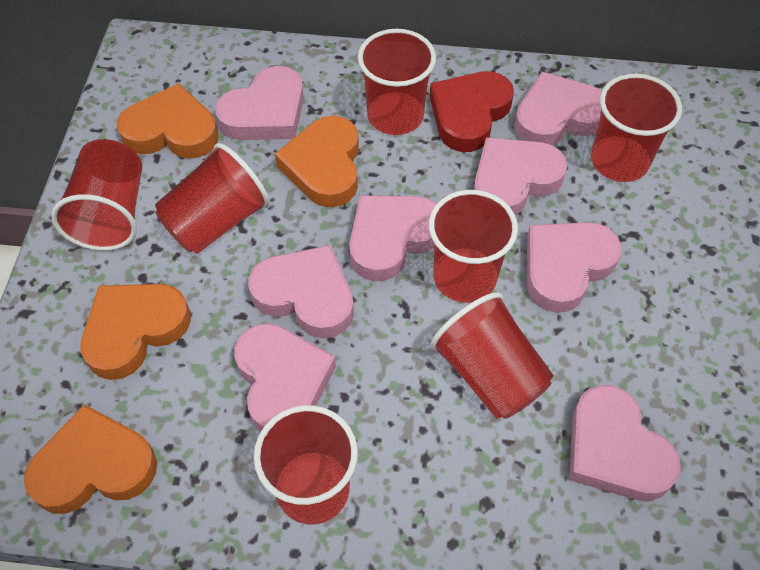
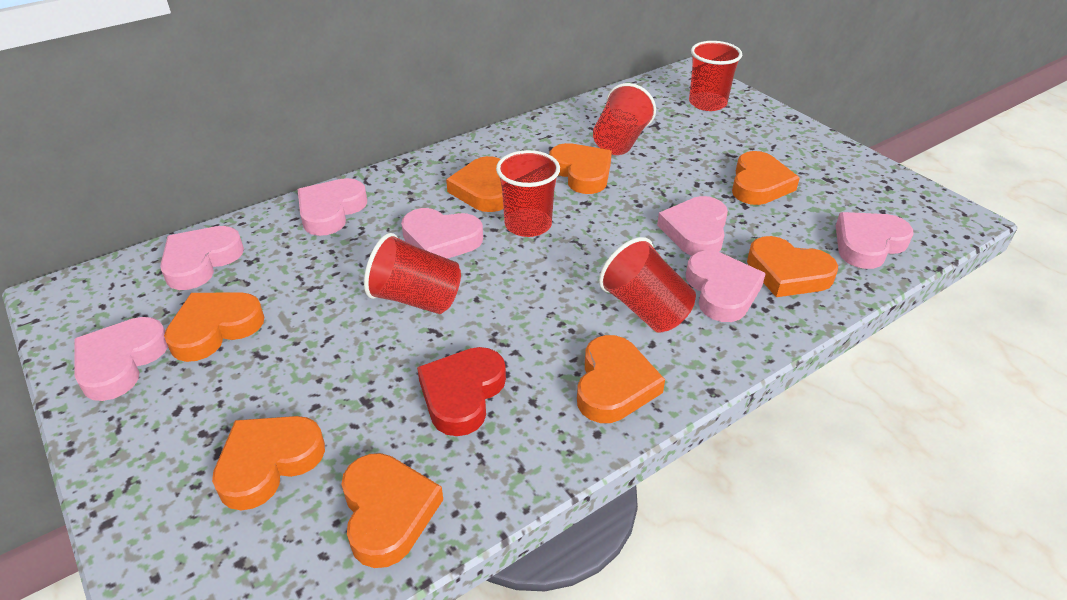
orange heart: [24,404,157,514] [80,284,191,380] [117,83,218,159] [275,116,359,207] = 4 -> [164,292,264,362] [212,416,325,510] [341,453,443,568] [446,156,503,212] [549,143,612,194] [577,335,665,423] [732,151,800,205] [747,236,838,297] = 8
pink heart: [215,66,304,140] [235,323,336,431] [248,245,354,338] [349,195,437,281] [473,137,567,216] [514,72,602,145] [527,222,621,313] [569,385,681,501] = 8 -> [75,317,168,401] [160,226,244,290] [298,178,367,236] [401,208,483,259] [657,196,728,256] [686,250,766,322] [836,212,913,269] = 7
red cup: [51,139,142,251] [155,143,270,254] [254,405,358,525] [358,29,436,135] [429,190,518,303] [430,292,553,419] [591,74,682,182] = 7 -> [364,233,461,314] [496,150,560,237] [593,83,656,155] [599,237,696,333] [689,41,742,111] = 5

